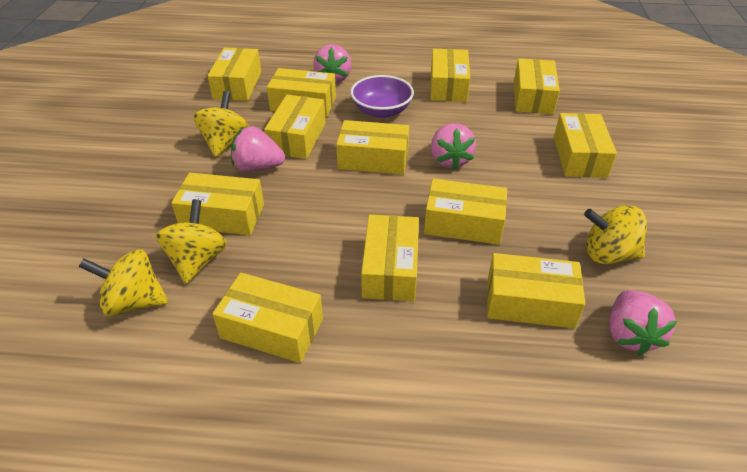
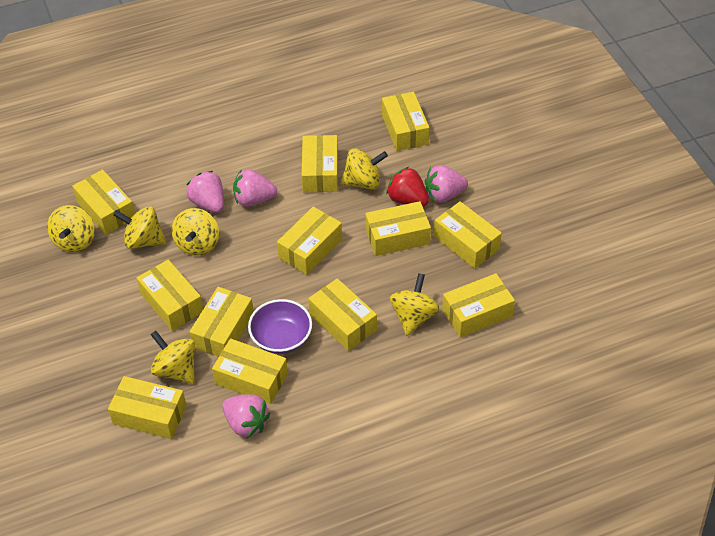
red strawberry: none = 0 -> [386,166,429,207] = 1
yellow spinning top: [79,249,168,316] [156,199,227,284] [193,91,249,157] [584,205,647,264] = 4 -> [47,205,95,252] [113,206,167,249] [151,331,195,384] [171,208,219,255] [340,148,388,189] [390,273,439,336] = 6

